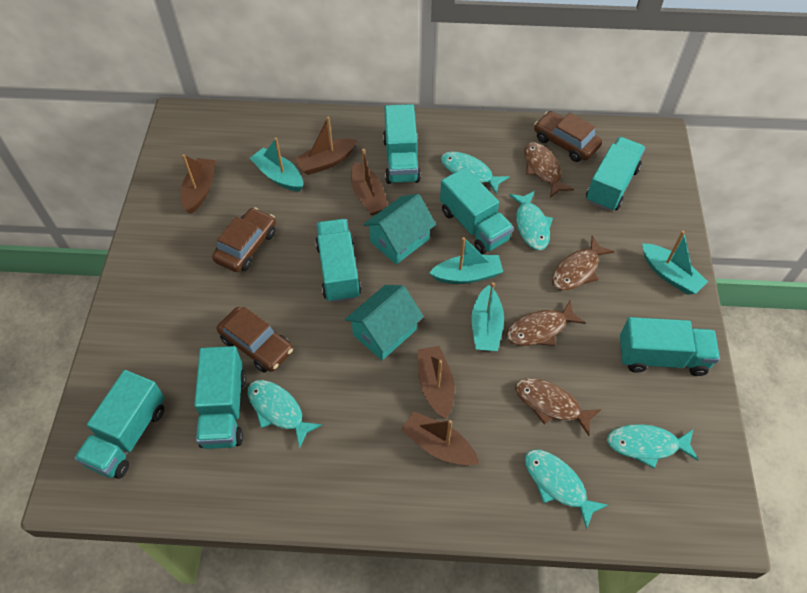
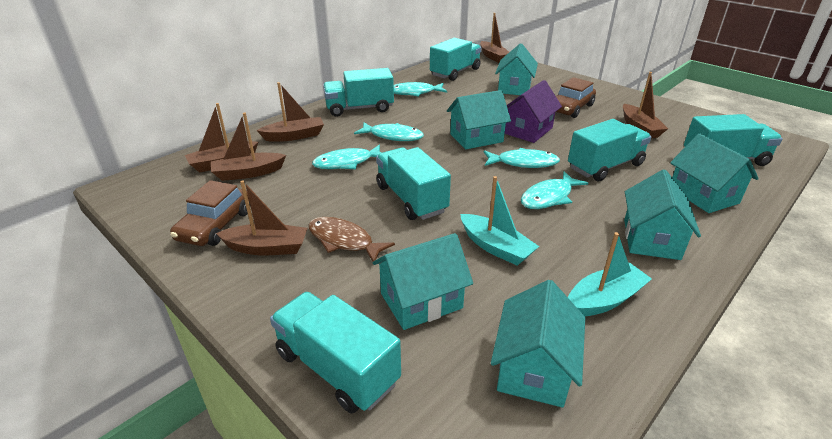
brown boat: [181,154,216,214] [294,116,357,175] [351,149,388,216] [401,412,480,465] [418,346,455,419] = 5 -> [185,103,258,173] [211,112,286,181] [216,180,308,255] [257,82,324,142] [480,13,509,63] [623,72,668,138] = 6
brown car: [212,208,276,272] [217,306,293,372] [534,111,602,162] = 3 -> [170,180,250,246] [556,77,596,118] = 2
brown fish: [506,300,585,346] [515,378,601,436] [524,142,574,198] [552,236,615,290] = 4 -> [308,217,395,262] = 1
purple house: none = 0 -> [505,80,562,143] = 1
turquoise boat: [250,138,303,192] [429,237,503,284] [472,282,504,351] [642,231,708,295] = 4 -> [460,176,539,265] [568,232,652,317] = 2
turquoise house: [345,285,424,360] [363,194,436,265] = 2 -> [373,233,473,330] [447,90,511,149] [491,280,585,407] [495,43,538,95] [624,169,701,260] [670,133,759,213] = 6
turquoise truck: [74,370,165,479] [194,346,246,449] [315,219,362,303] [383,104,421,184] [440,167,514,254] [586,137,645,211] [620,317,720,376] = 7 -> [270,292,401,414] [323,68,394,117] [376,147,451,220] [430,38,481,81] [568,119,651,181] [684,114,783,166] = 6

